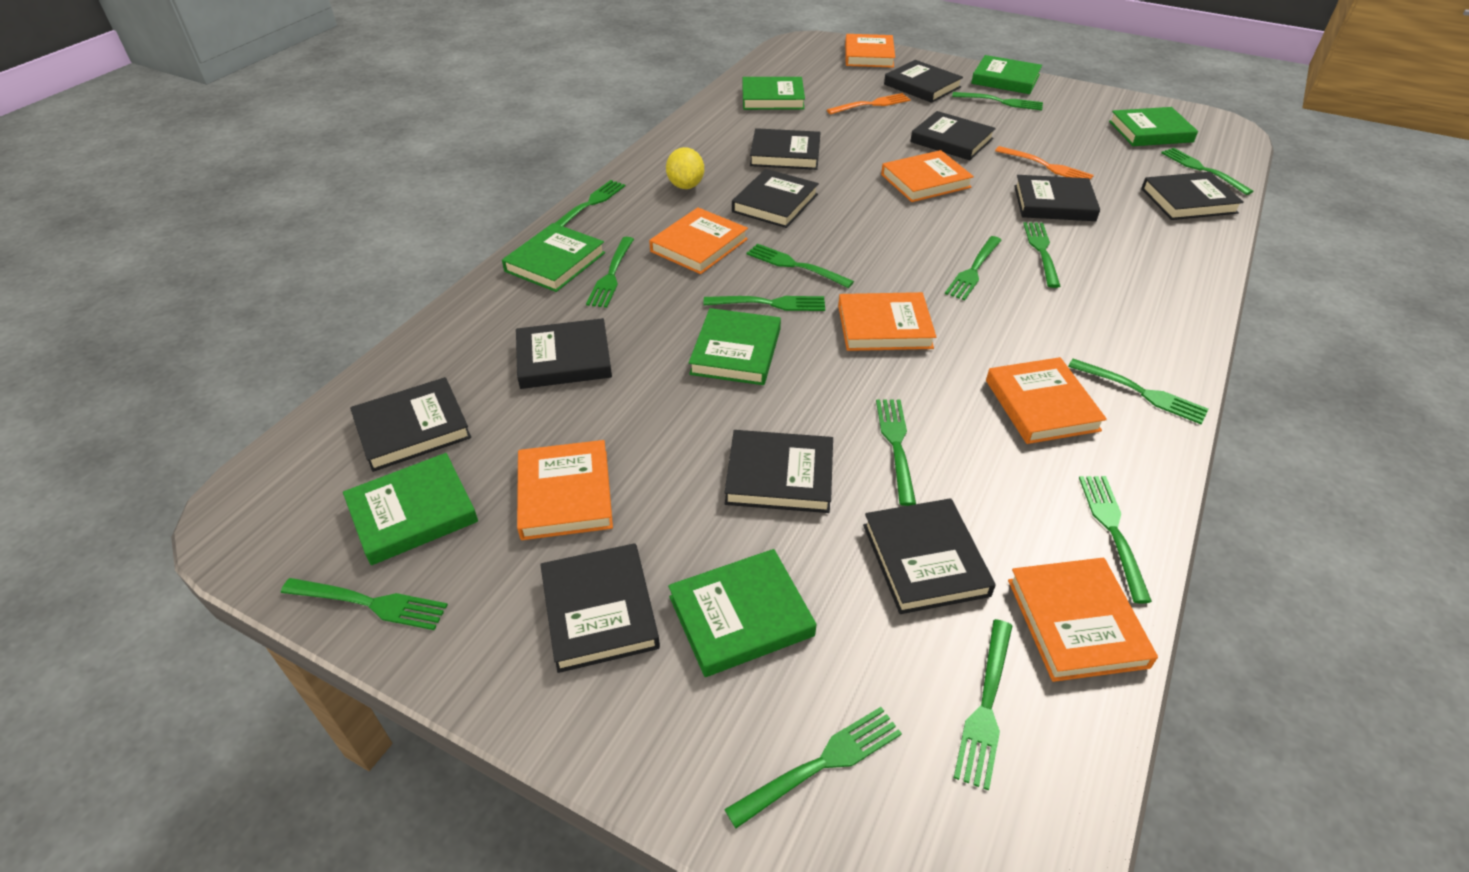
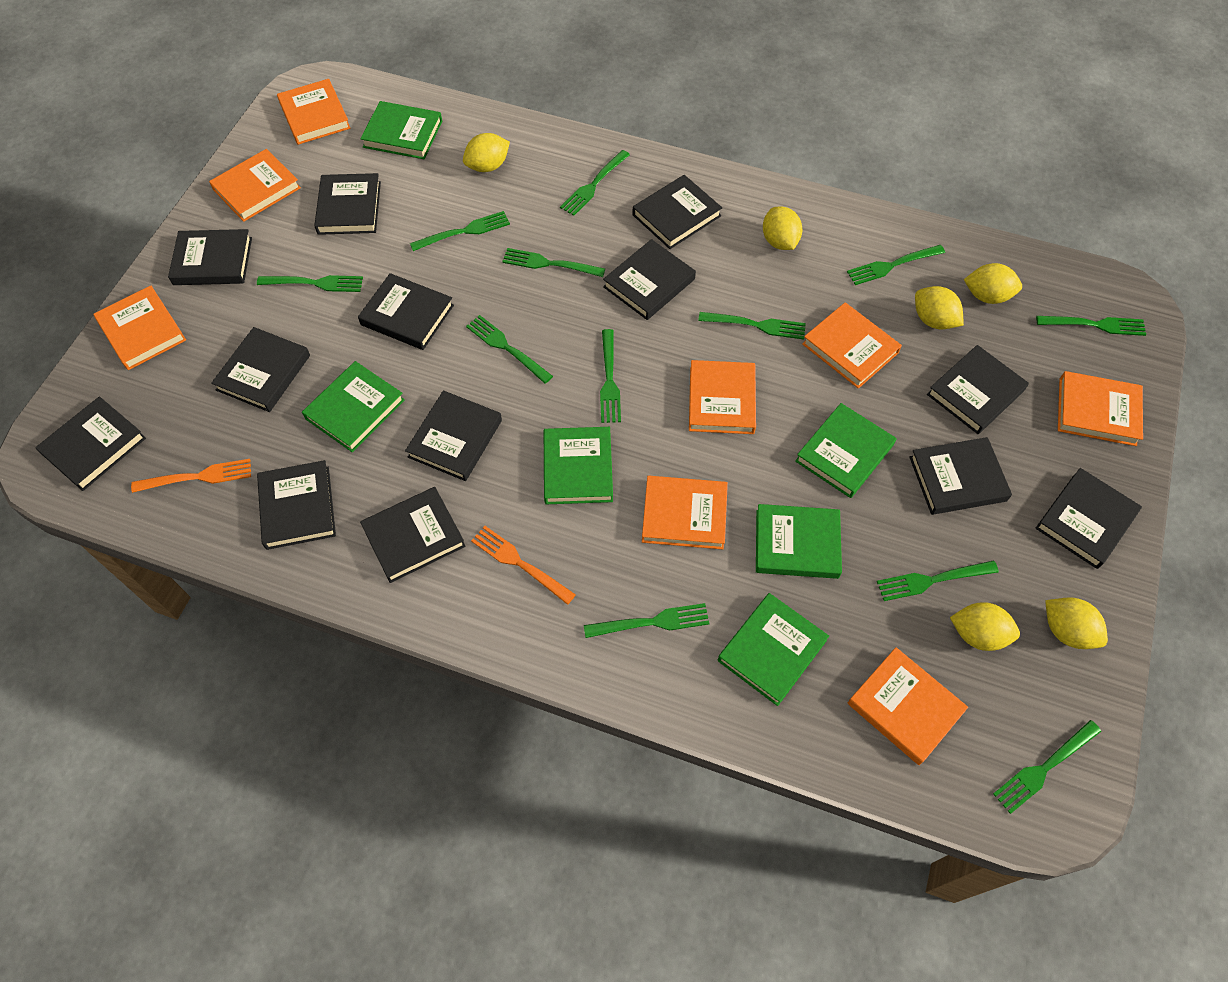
black book: [350,377,471,472] [516,318,612,389] [540,543,660,673] [724,430,833,513] [732,169,819,228] [750,128,821,170] [863,498,996,614] [884,60,963,103] [910,111,996,160] [1014,175,1100,221] [1141,172,1244,220] = 11 -> [35,397,146,491] [168,229,252,285] [211,327,310,412] [257,460,336,550] [314,173,381,235] [358,273,454,350] [360,487,465,583] [405,390,502,481] [603,239,696,320] [633,175,722,249] [909,437,1012,515] [927,345,1029,434] [1035,468,1142,569] = 13
green book: [343,453,478,565] [502,223,605,292] [668,549,817,677] [689,308,781,385] [742,77,805,110] [971,55,1042,94] [1109,107,1198,146] = 7 -> [302,361,405,452] [360,101,442,159] [544,427,613,504] [718,593,829,706] [756,504,842,579] [795,403,896,498] = 6
green fork: [281,578,448,630] [555,180,625,226] [586,237,634,308] [704,296,825,311] [724,707,902,828] [747,244,854,288] [876,400,916,506] [945,236,1002,300] [952,92,1043,110] [954,619,1012,791] [1023,222,1060,288] [1068,358,1209,424] [1079,476,1152,603] [1161,148,1253,195] = 14 -> [257,275,363,292] [410,211,510,251] [466,315,553,384] [502,248,605,277] [560,150,630,216] [584,603,710,638] [600,329,621,423] [698,312,806,339] [847,245,945,285] [877,560,999,601] [993,720,1101,814] [1036,316,1146,336] = 12
orange book: [517,440,613,540] [649,207,748,274] [838,292,936,351] [845,34,895,68] [881,150,974,202] [986,357,1107,444] [1008,558,1158,682] = 7 -> [94,285,186,370] [209,149,301,222] [277,79,350,145] [642,476,728,549] [689,360,756,434] [802,302,902,389] [848,647,968,765] [1058,371,1143,446] = 8
yellow lemon: [666,147,704,189] = 1 -> [463,133,510,172] [763,206,802,250] [915,286,964,329] [950,602,1020,651] [964,263,1022,304] [1045,597,1108,649] = 6

